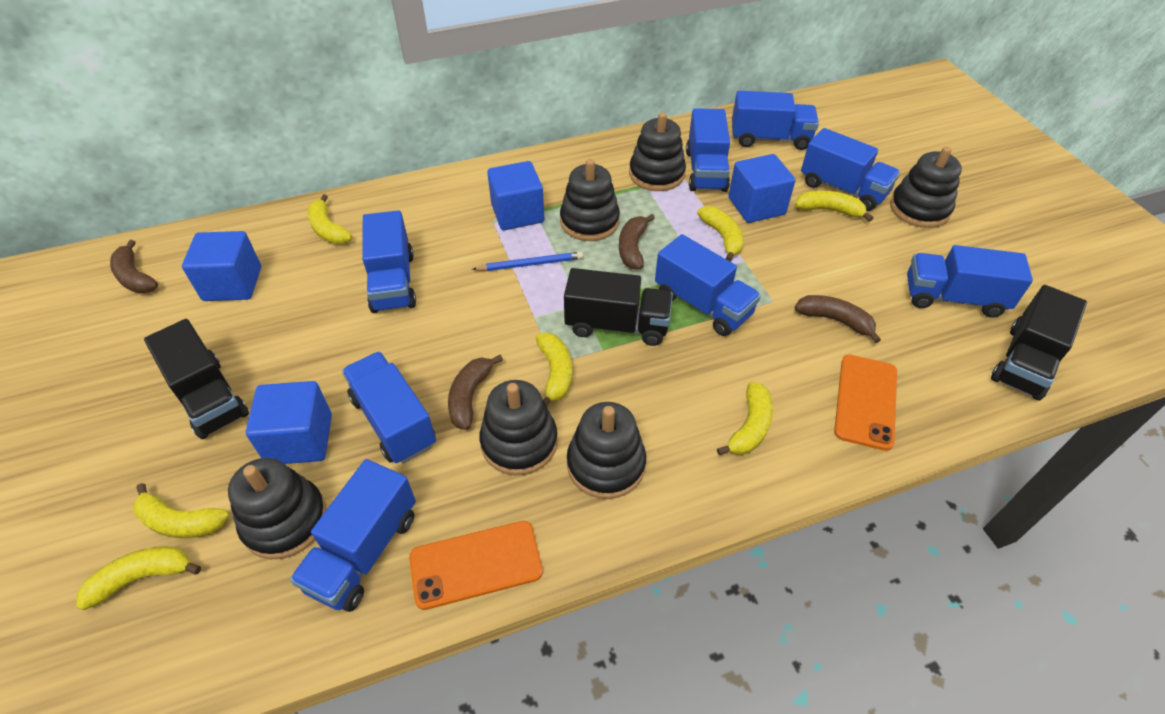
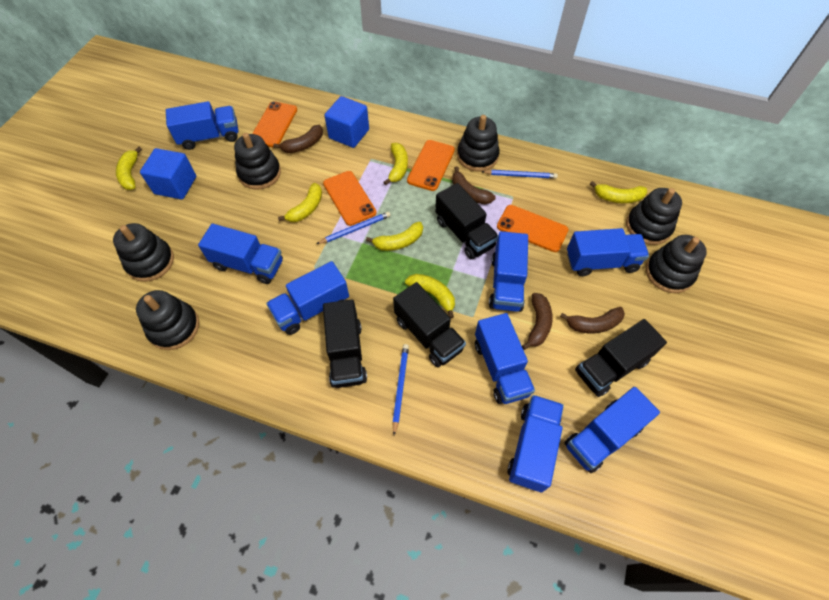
black truck: [144,319,249,439] [564,268,673,346] [991,285,1087,400] = 3 -> [323,300,367,388] [393,282,466,367] [435,183,499,259] [575,319,667,397] = 4
blue cube: [182,231,261,301] [246,381,332,464] [487,161,544,230] [728,154,795,223] = 4 -> [140,148,196,199] [324,96,369,148] = 2
blue pencil: [472,252,583,271] = 1 -> [316,212,391,244] [392,344,409,435] [482,170,558,179] = 3
orange phone: [409,521,543,610] [834,354,897,451] = 2 -> [252,101,297,148] [323,171,377,226] [407,140,455,191] [497,205,569,252] = 4
yellow banana: [76,546,201,610] [133,483,229,538] [308,194,352,244] [536,333,572,406] [697,206,744,261] [717,381,773,455] [795,191,873,222] = 7 -> [116,147,142,190] [278,183,322,222] [366,222,423,251] [383,143,408,185] [405,274,455,318] [590,181,647,203] = 6

